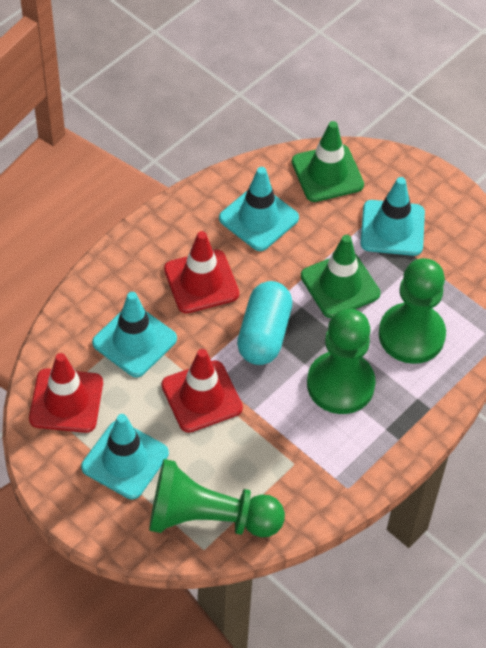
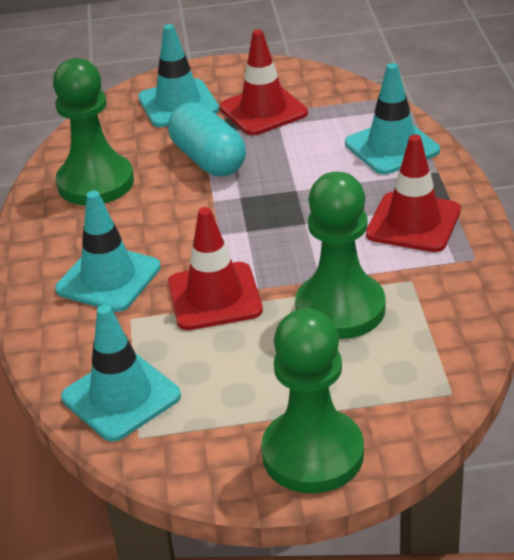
green traffic cone: [292,121,364,202] [301,235,380,318] = 2 -> none = 0

